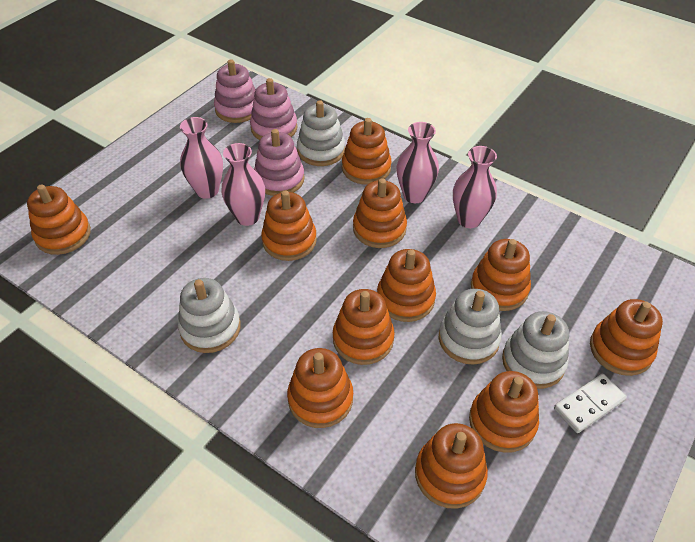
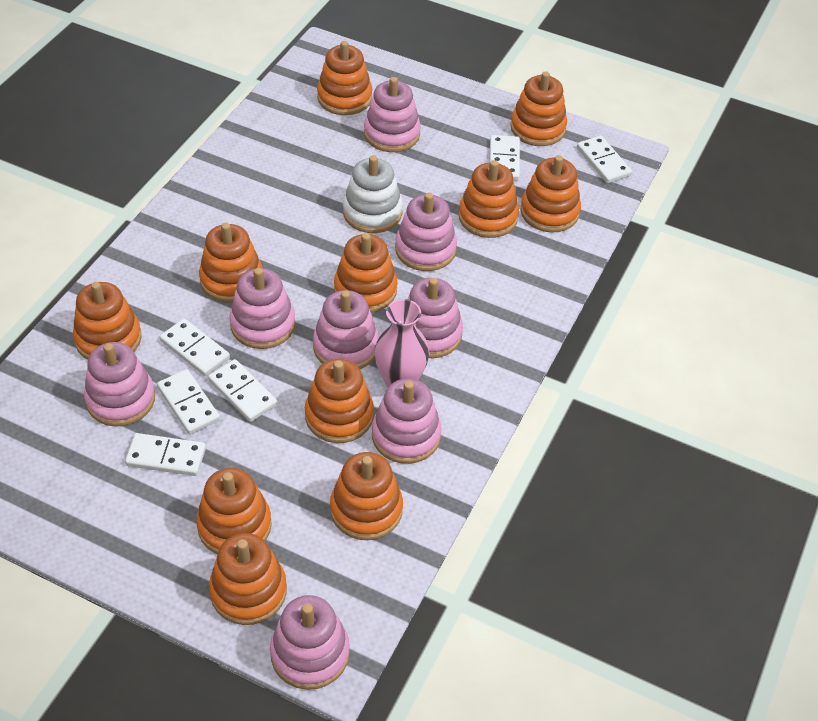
pink stacking toy: [214,59,256,123] [250,78,298,140] [254,129,305,196] = 3 -> [84,342,155,427] [229,268,295,349] [270,595,350,690] [313,290,379,369] [364,77,421,152] [372,379,442,464] [395,192,457,271] [407,278,463,358] = 8
pink vase: [180,117,223,199] [221,143,265,226] [397,122,439,203] [453,146,497,228] = 4 -> [374,299,429,388] = 1
white domino: [554,374,627,433] = 1 -> [125,433,206,476] [157,369,220,434] [160,319,230,376] [208,359,277,422] [489,135,520,181] [577,136,632,183] = 6
white stacking toy: [178,278,241,353] [297,100,345,166] [439,289,502,365] [502,311,569,389] = 4 -> [343,155,403,233] = 1

